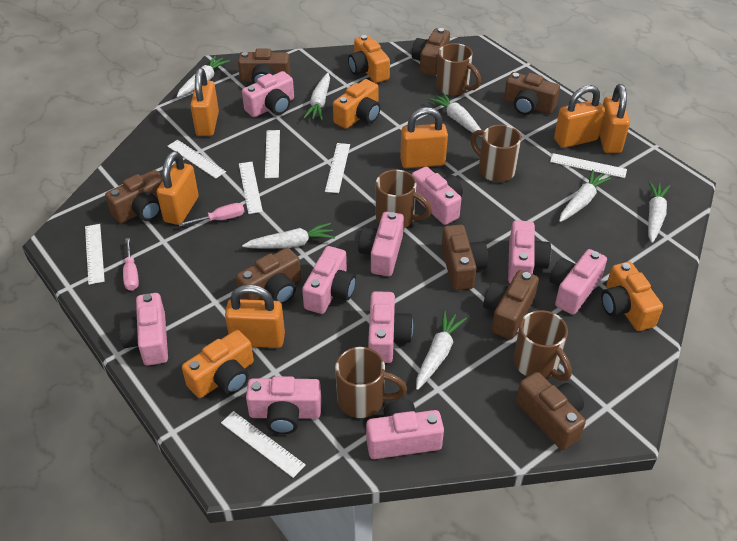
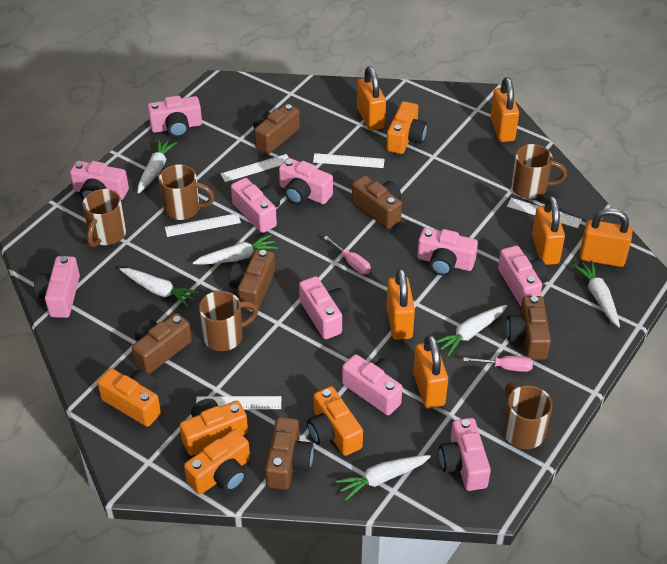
brown camera: [105,170,163,224] [236,248,301,304] [238,49,290,84] [412,28,450,76] [441,224,488,290] [483,270,539,339] [504,72,560,115] [516,372,586,450] = 8 -> [132,313,192,374] [229,249,275,310] [253,103,300,154] [265,417,314,490] [352,175,402,229] [506,296,551,360] = 6
orange camera: [182,330,254,398] [333,79,381,129] [348,35,390,83] [601,262,663,331] = 4 -> [97,368,161,427] [180,399,248,456] [184,429,250,495] [307,386,363,456] [386,101,427,154] = 5
white carrot: [176,56,230,98] [242,223,335,249] [304,73,330,120] [416,310,467,390] [429,92,482,137] [559,170,611,222] [648,181,670,243] = 7 -> [119,268,199,307] [138,139,177,194] [193,234,278,265] [335,455,431,501] [437,305,507,356] [573,260,620,327] = 6
white ruler: [85,224,105,285] [167,140,226,179] [221,411,306,478] [239,162,263,214] [265,130,280,178] [325,143,350,193] [550,153,627,178] = 7 -> [165,213,241,237] [196,396,281,410] [220,154,289,182] [313,153,385,168] [507,198,582,228] = 5

